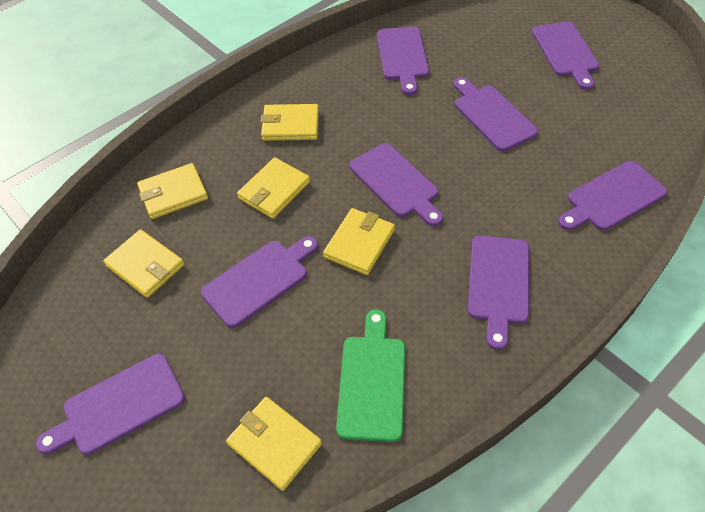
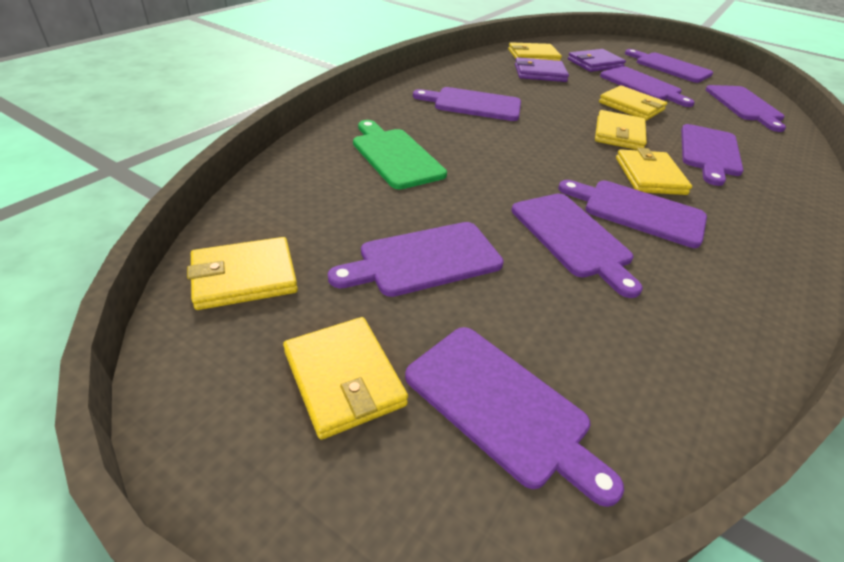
purple cutting board: [36,354,185,455] [201,236,318,328] [350,143,443,226] [377,27,429,95] [453,77,538,152] [468,235,529,350] [532,21,599,90] [558,161,667,231] = 8 -> [328,222,504,297] [405,327,624,507] [413,87,521,121] [512,194,643,298] [558,180,707,248] [600,66,695,107] [625,49,713,83] [681,124,744,186] [705,85,786,132] = 9
purple wallet: none = 0 -> [515,57,569,82] [568,49,626,72] = 2

